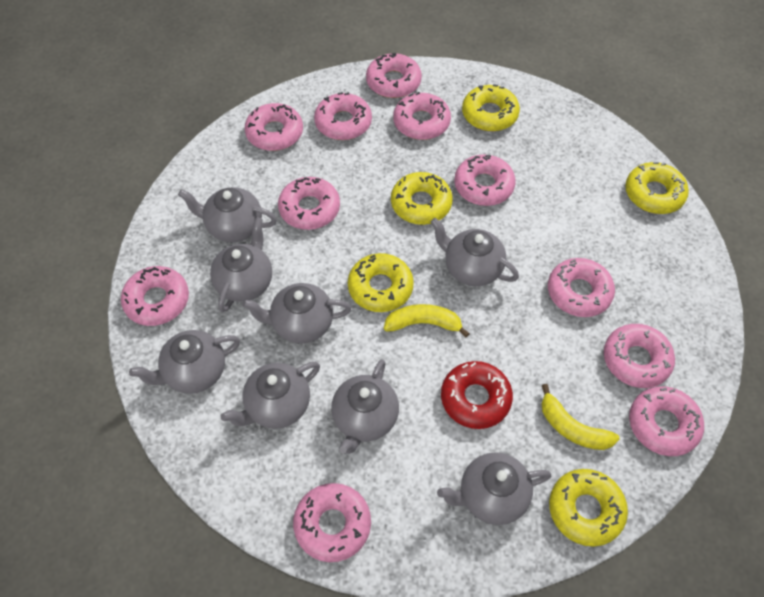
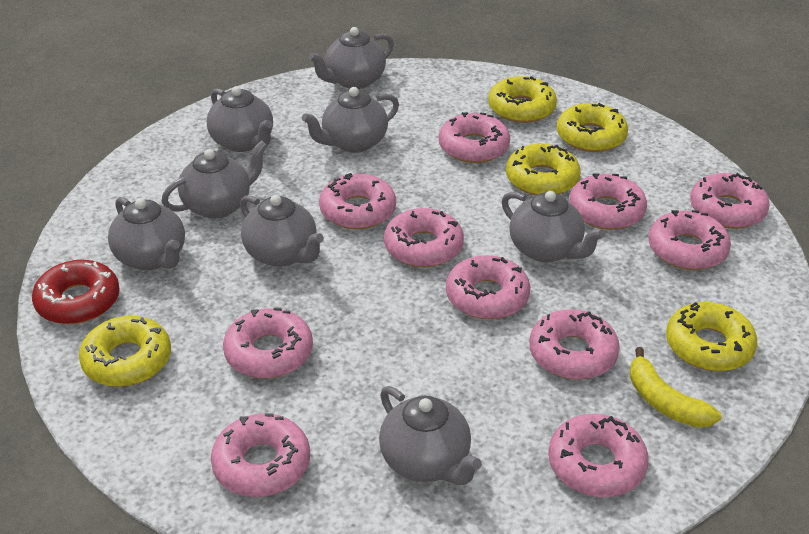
yellow banana: [384,304,470,338] [541,384,620,450] = 2 -> [630,347,721,428] = 1

